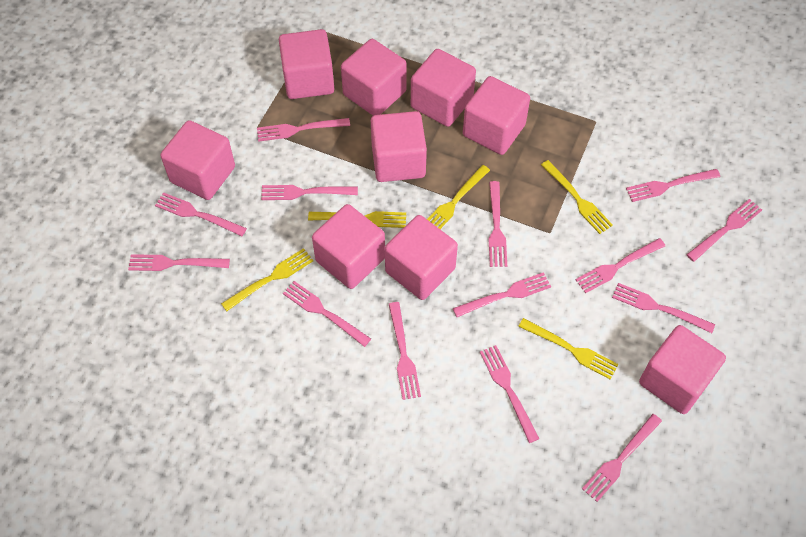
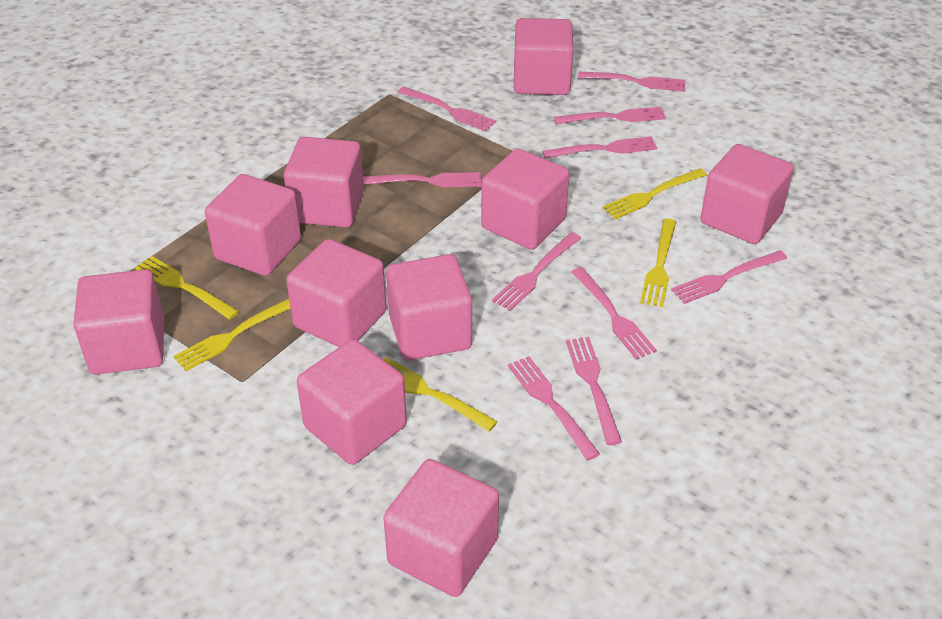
pink cube: [160,120,235,200] [279,29,334,99] [312,204,385,289] [341,39,407,116] [371,111,427,182] [385,215,458,300] [411,49,476,127] [463,76,530,155] [639,325,726,414] = 9 -> [73,269,164,374] [205,174,301,276] [284,137,364,228] [286,239,386,347] [297,339,407,465] [383,459,499,597] [386,254,472,360] [481,149,569,250] [514,18,573,95] [700,144,793,244] = 10
pink fork: [128,254,230,271] [155,192,247,236] [257,118,350,142] [261,185,358,200] [283,281,371,347] [389,302,421,400] [453,272,551,317] [480,345,539,443] [488,181,507,267] [576,238,665,293] [582,414,662,502] [612,283,715,333] [626,169,720,202] [686,199,762,262] = 14 -> [363,172,481,187] [398,87,496,132] [492,232,581,311] [508,356,600,461] [542,136,657,159] [554,107,666,124] [566,337,622,445] [571,267,657,359] [578,72,685,92] [671,250,787,304] = 10

